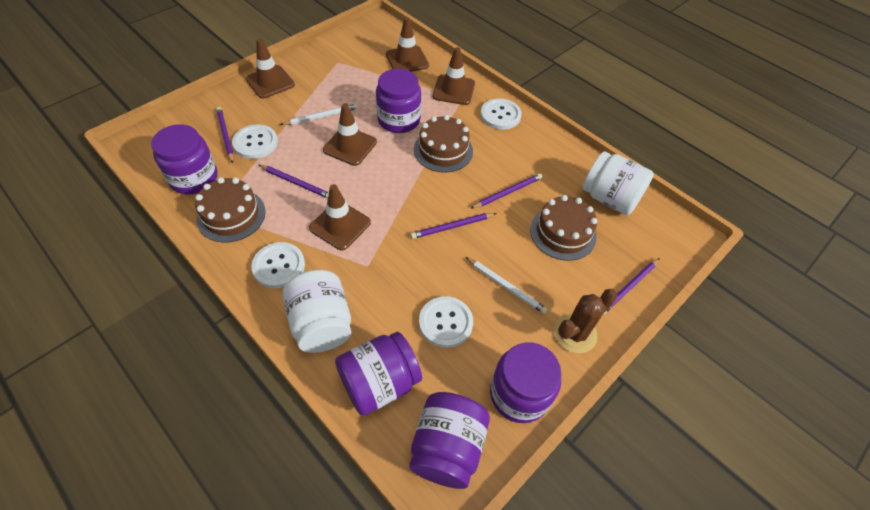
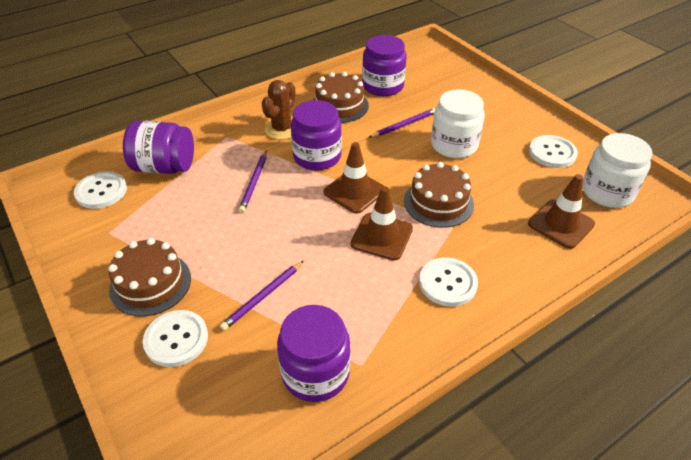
brown traffic cone: [246,38,295,99] [309,184,371,250] [323,103,377,166] [386,17,429,72] [433,47,475,105] = 5 -> [323,142,384,213] [350,186,413,261] [528,174,595,249] = 3
purple jar: [151,124,218,195] [335,332,422,416] [376,69,421,133] [409,392,490,489] [490,343,562,423] = 5 -> [123,120,194,174] [277,305,350,402] [291,100,342,171] [362,35,407,96] = 4
purple pencil: [216,107,234,163] [259,165,329,198] [411,213,496,239] [470,173,542,209] [602,258,660,315] = 5 -> [220,261,304,331] [239,150,267,213] [368,108,435,138] = 3
white pencil: [280,104,358,125] [465,257,548,314] = 2 -> none = 0

